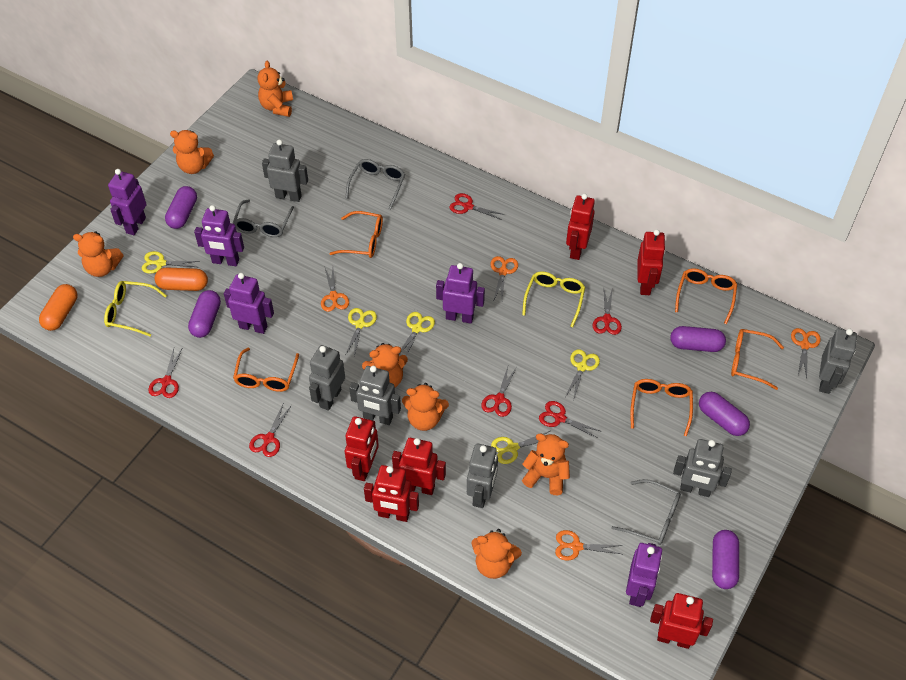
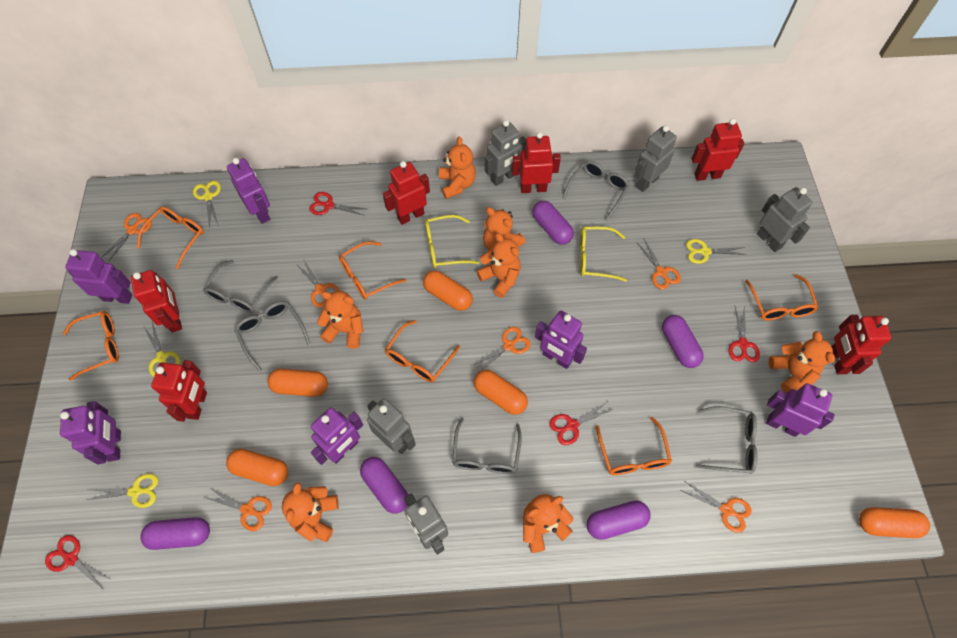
grey glasses: [233,199,294,237] [346,159,405,210] [611,479,681,545] = 3 -> [203,260,278,313] [234,301,310,371] [452,418,522,474] [562,161,630,221] [696,406,758,474] = 5
grey robot: [262,140,308,202] [309,345,345,411] [349,366,401,425] [467,443,498,508] [673,439,732,497] [819,329,857,394] = 6 -> [367,398,416,454] [404,493,448,555] [485,120,526,186] [634,125,677,192] [757,187,813,252] = 5
orange capsule: [39,284,77,331] [155,267,208,291] = 2 -> [226,449,288,486] [267,369,328,397] [423,270,473,311] [474,370,528,415] [859,507,930,538] = 5
orange glasses: [233,348,299,392] [329,211,383,258] [630,379,693,436] [675,268,737,324] [731,329,784,390] = 5 -> [63,311,119,381] [137,206,204,269] [339,241,406,300] [385,320,460,382] [596,417,672,475] [745,274,818,321] = 6
orange scissors: [321,268,349,312] [491,256,518,299] [555,530,623,561] [791,328,821,378] = 4 -> [101,213,152,262] [204,487,272,531] [295,259,340,308] [471,327,531,372] [636,239,681,290] [681,481,752,533] = 6
purple robot: [108,169,147,235] [194,205,244,266] [224,273,274,334] [436,263,485,323] [626,543,663,607] = 5 -> [60,401,121,464] [65,249,132,304] [227,158,270,224] [311,407,363,465] [535,311,587,369] [766,383,835,437] = 6
red scissors: [148,347,183,398] [249,404,292,457] [450,193,505,220] [481,367,517,417] [539,401,602,438] [593,287,622,335] = 6 -> [45,535,112,590] [309,192,366,216] [549,402,613,445] [728,306,760,363] = 4
yellow scissors: [142,251,199,274] [346,308,377,356] [399,312,435,357] [491,431,550,464] [565,349,600,398] = 5 -> [86,474,158,508] [144,322,181,377] [193,181,221,228] [686,239,747,264] = 4

